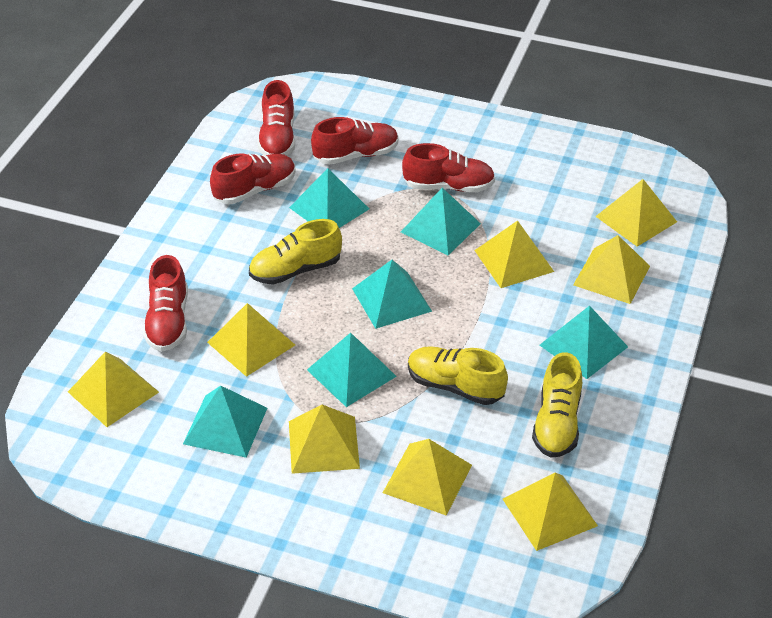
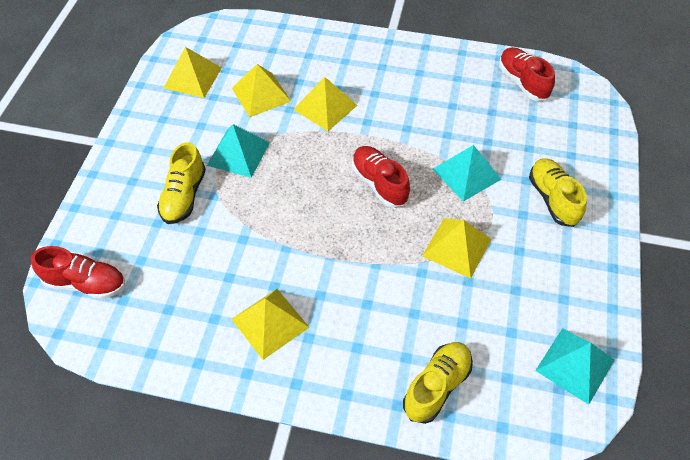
red shoe: [143,255,188,352] [210,153,296,204] [258,80,295,156] [311,117,399,165] [402,143,495,192] = 5 -> [31,246,125,299] [352,146,410,207] [499,47,555,101] = 3
turquoise pyramid: [183,386,267,458] [289,168,369,228] [307,333,397,407] [352,260,432,329] [401,188,481,256] [540,305,628,379] = 6 -> [207,124,270,178] [433,145,501,202] [535,328,615,405] = 3
yellow pyramid: [68,352,159,427] [207,303,295,377] [289,405,360,474] [383,439,472,516] [474,220,554,288] [503,473,598,551] [573,235,650,304] [595,179,677,247] = 8 -> [164,47,222,98] [232,64,291,117] [232,289,310,360] [293,77,357,131] [422,218,491,278] = 5

